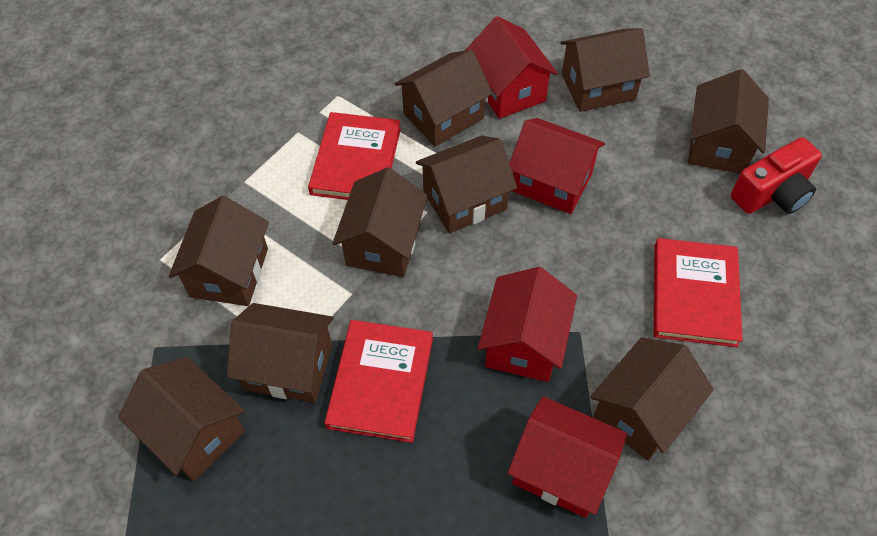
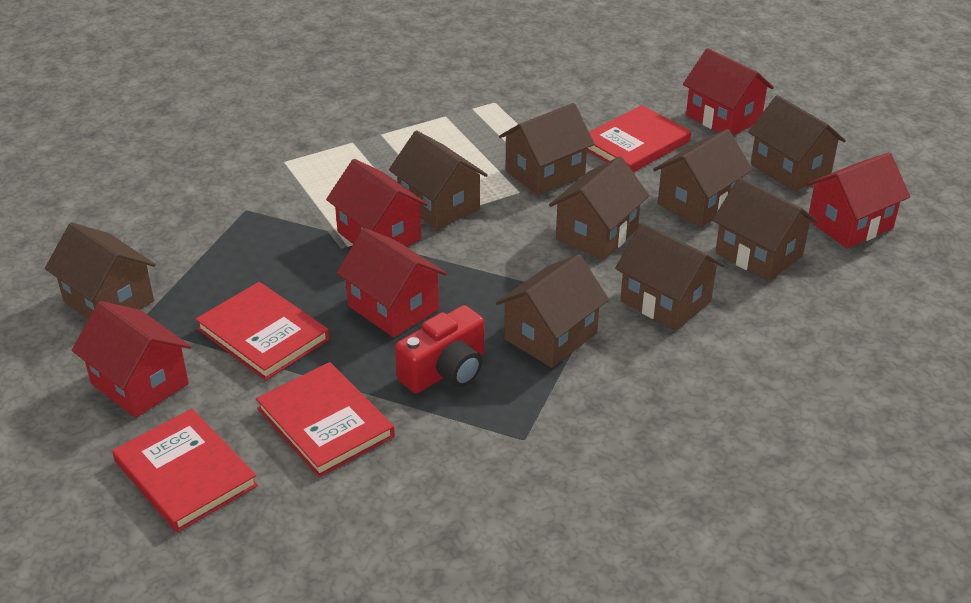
red book: [308,112,401,200] [325,320,433,443] [654,238,743,347] = 3 -> [112,408,258,533] [195,282,330,380] [256,362,395,477] [587,105,691,172] = 4
red house: [466,16,558,119] [478,267,577,382] [508,396,627,518] [509,118,605,214] = 4 -> [72,301,191,418] [326,159,428,247] [336,228,447,338] [683,48,774,136] [806,152,910,248] = 5

